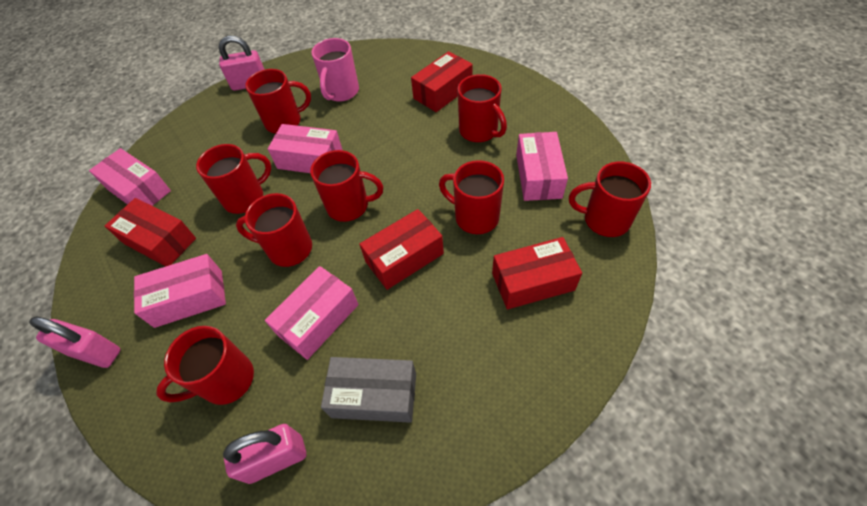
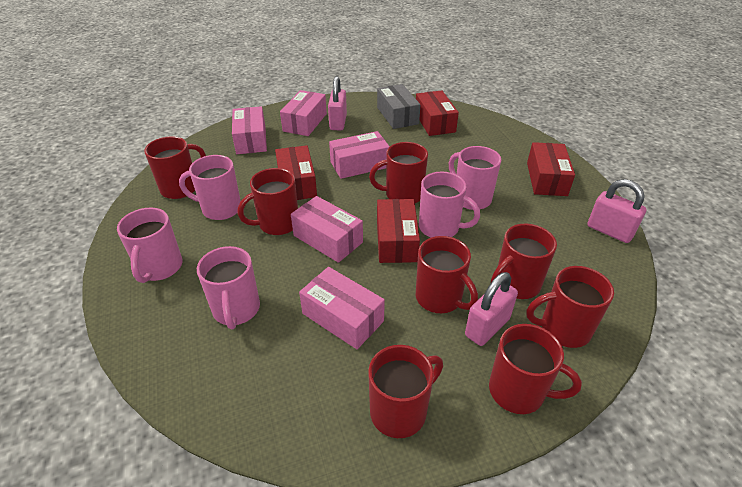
pink mug: [311,38,359,102] = 1 -> [117,207,183,283] [179,155,241,220] [197,246,260,329] [419,172,480,238] [449,146,501,210] = 5

